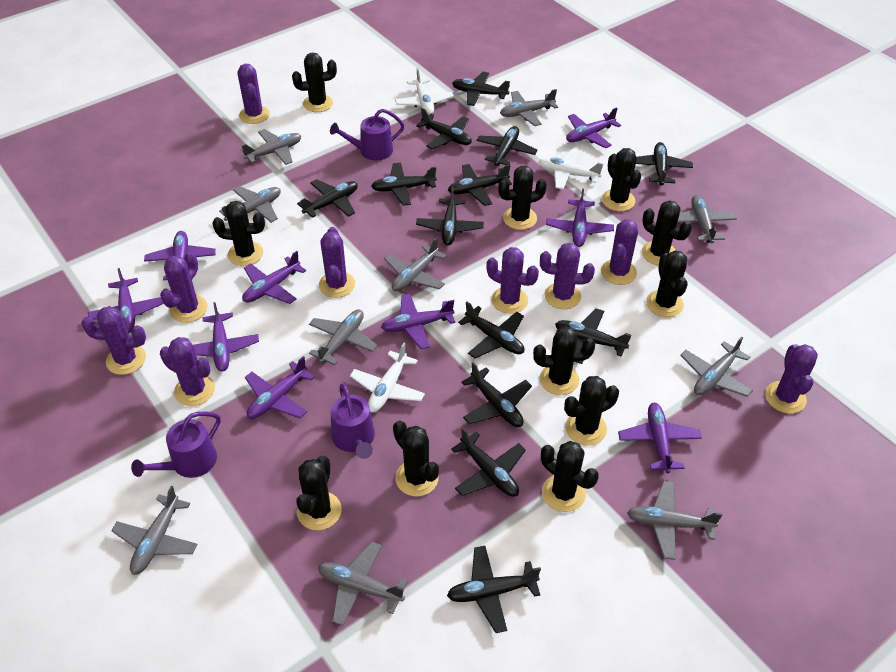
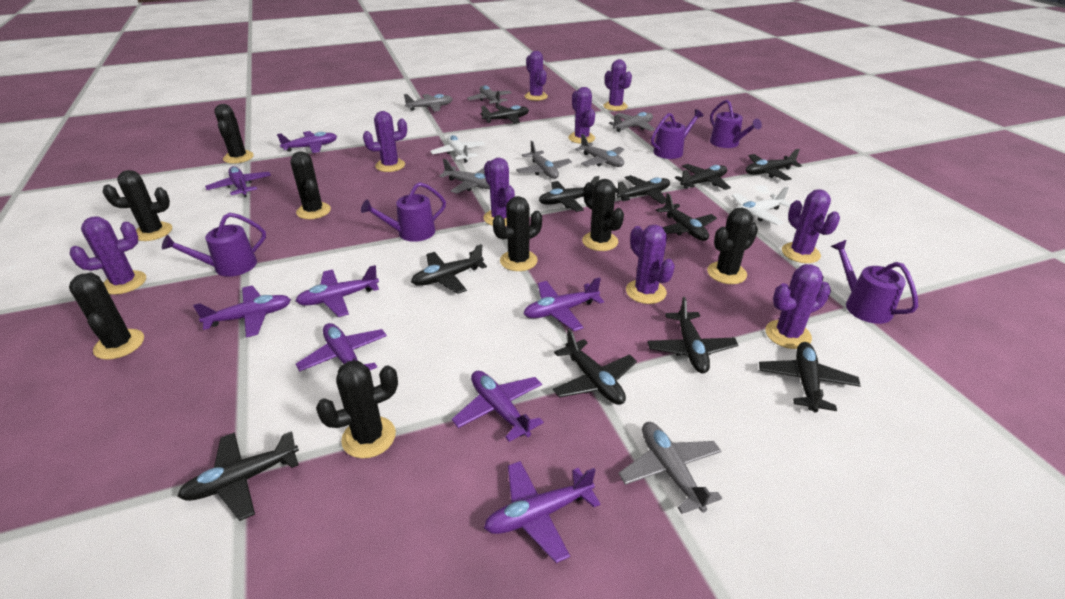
black cactus: [212,201,265,266] [292,52,337,112] [296,456,342,530] [393,420,439,496] [498,166,547,230] [533,326,595,395] [541,441,599,512] [564,376,619,445] [602,148,641,211] [642,200,692,266] [646,250,688,317] = 11 -> [69,273,144,360] [103,170,172,241] [214,104,254,164] [291,151,331,219] [316,361,398,458] [493,196,542,271] [582,179,624,251] [707,208,758,284] = 8
black plane: [297,179,358,218] [371,163,437,206] [416,108,472,149] [416,187,484,245] [447,546,541,633] [448,164,512,206] [451,427,526,497] [452,72,510,106] [458,302,525,358] [461,362,532,427] [476,126,538,166] [555,308,631,364] [636,142,693,185] = 13 -> [178,431,299,521] [411,244,487,294] [480,105,529,124] [539,176,599,212] [553,329,637,405] [616,175,670,204] [647,297,738,373] [656,193,717,241] [675,164,731,190] [746,149,802,181] [759,342,861,412] = 11
grey plane: [111,486,198,575] [219,186,281,223] [241,129,301,165] [309,309,377,365] [318,542,408,626] [384,237,447,291] [500,89,558,126] [627,481,722,560] [678,195,737,243] [680,337,753,397] = 10 -> [404,94,453,112] [439,159,490,194] [467,85,512,106] [516,141,572,179] [575,134,624,167] [609,112,655,132] [618,422,722,514] = 7
purple plane: [88,268,164,333] [144,231,216,280] [193,302,259,371] [242,251,306,304] [245,356,315,419] [381,294,455,349] [546,188,614,247] [566,107,621,148] [618,403,702,473] = 9 -> [193,286,291,338] [205,166,271,197] [277,131,337,153] [296,265,379,317] [296,323,387,372] [452,371,544,442] [484,461,600,563] [523,277,604,331] = 8
purple watering can: [131,412,221,478] [330,109,404,160] [331,383,375,459] = 3 -> [162,212,266,277] [361,182,446,242] [651,109,704,159] [710,100,762,148] [831,240,918,324] = 5
white plane: [350,343,425,413] [395,68,454,115] [538,149,603,190] = 3 -> [430,135,485,163] [732,187,791,225] = 2

